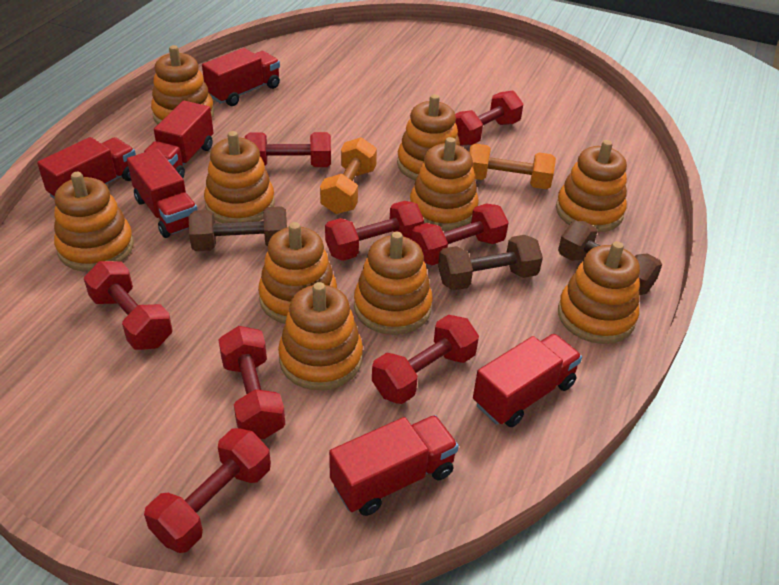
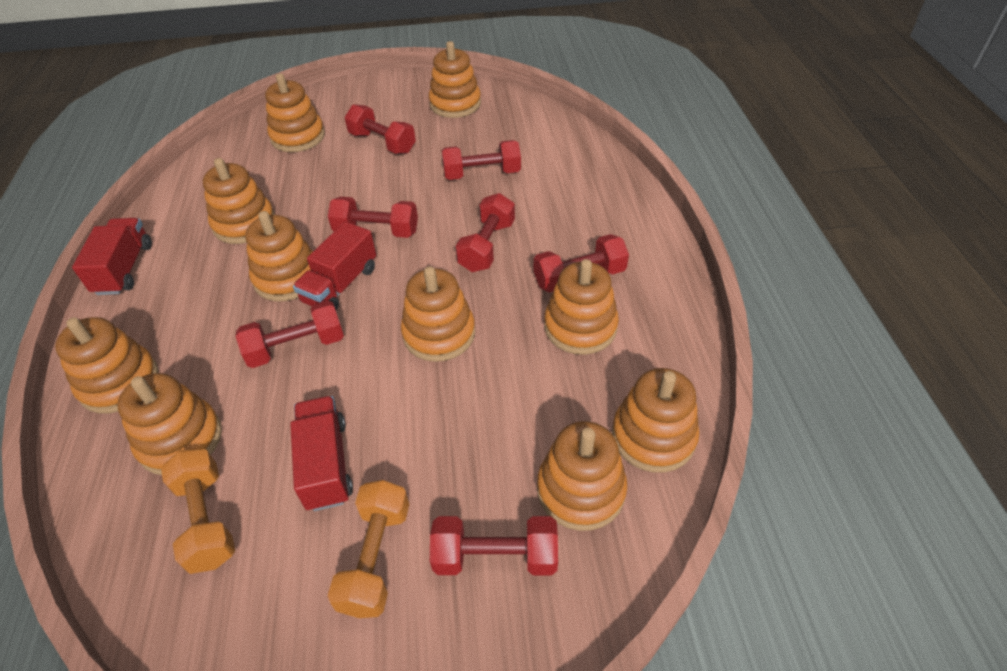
brown dumbbell: [189,206,287,251] [438,235,543,290] [558,221,662,295] = 3 -> none = 0
red dumbbell: [84,261,173,350] [144,428,271,553] [218,326,285,439] [245,132,331,167] [325,201,424,261] [372,315,479,404] [411,203,509,265] [455,91,523,146] = 8 -> [236,300,344,368] [328,197,418,238] [345,104,416,154] [430,516,558,575] [442,140,521,180] [456,193,515,272] [534,234,629,293] = 7
red truck: [37,137,136,199] [127,149,198,238] [144,101,214,178] [202,48,280,106] [329,415,459,516] [473,334,582,427] = 6 -> [72,218,152,295] [290,396,353,511] [293,222,376,310] = 3

